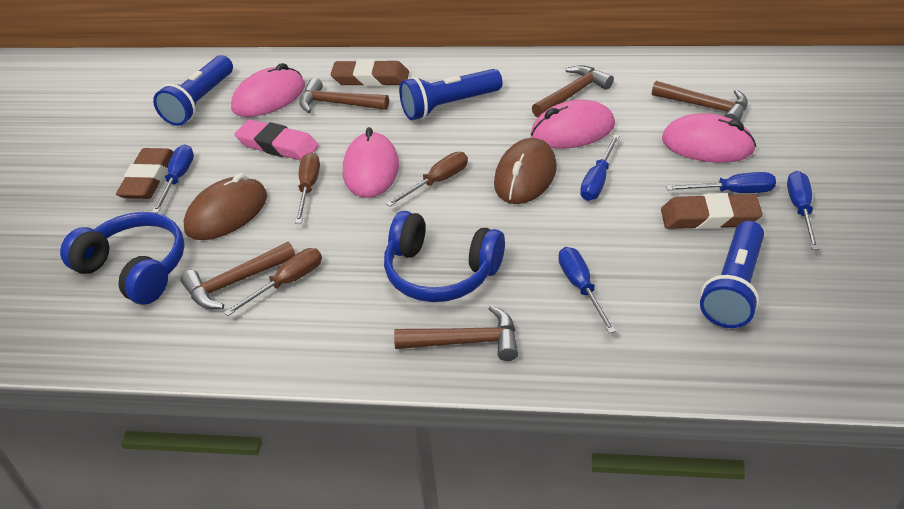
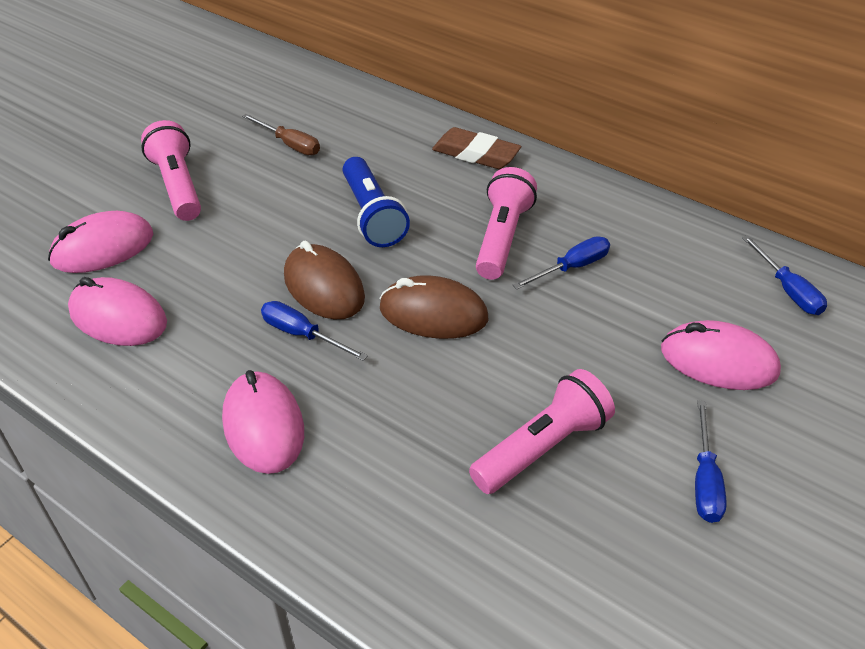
blue flashlight: [153,55,233,126] [399,69,503,120] [700,221,764,328] = 3 -> [343,157,410,247] = 1
blue headphones: [60,212,185,305] [384,211,505,302] = 2 -> none = 0
blue screwdriver: [152,145,194,213] [558,247,616,334] [580,134,620,201] [666,172,776,193] [787,171,819,250] = 5 -> [261,301,368,361] [513,236,610,289] [695,400,727,523] [742,235,827,315] = 4
brown eraser: [116,148,174,199] [331,59,409,86] [661,193,763,229] = 3 -> [432,127,521,169] = 1
brown hammer: [180,242,296,309] [300,78,389,113] [394,305,518,361] [532,65,614,117] [652,81,748,121] = 5 -> none = 0
brown screwdriver: [224,248,322,316] [295,152,320,223] [386,152,468,207] = 3 -> [242,114,320,155] = 1
pink eraser: [235,119,319,160] = 1 -> none = 0
pink flashlight: none = 0 -> [141,120,201,221] [469,369,615,494] [476,167,537,280] = 3

